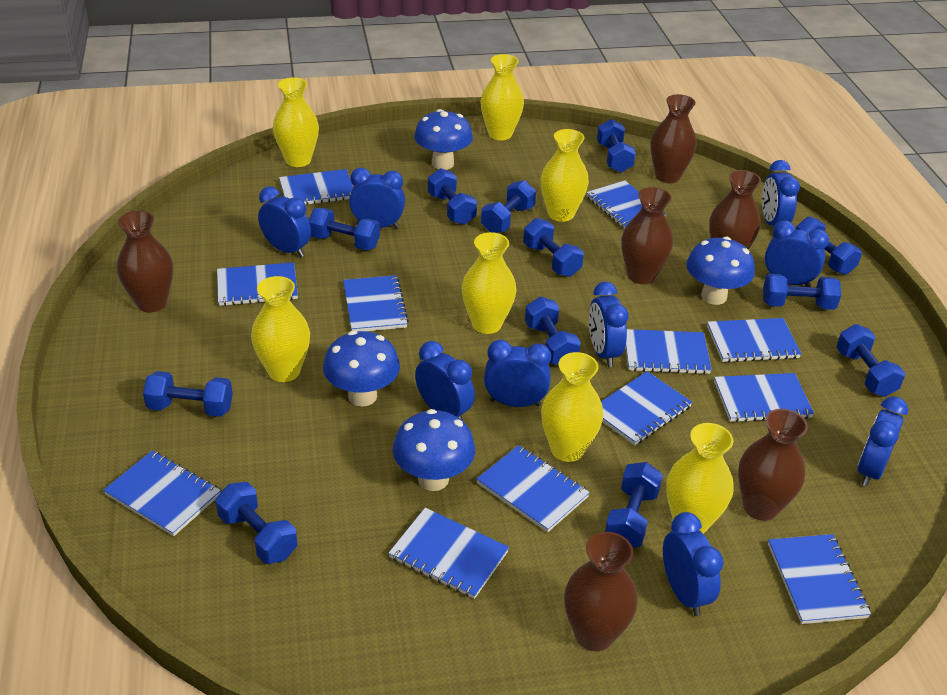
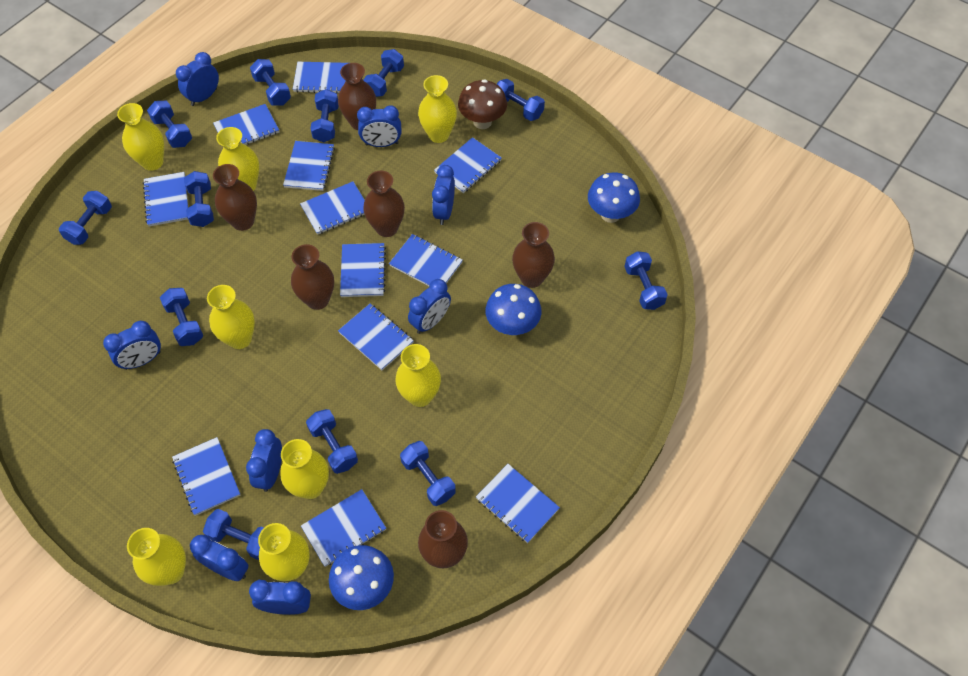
blue clock: [258,186,311,257] [349,168,405,229] [415,341,475,421] [484,340,551,407] [589,282,629,367] [663,512,723,616] [762,160,800,226] [765,221,829,287] [857,396,908,487] = 9 -> [103,321,161,370] [176,52,219,106] [190,535,248,581] [246,429,282,492] [249,580,311,615] [357,105,401,147] [408,279,451,334] [432,165,455,225] = 8
blue mushroom: [323,331,400,407] [393,409,475,491] [414,109,473,170] [686,237,755,305] = 4 -> [329,545,394,610] [486,284,542,335] [588,172,640,223] = 3
brown mushroom: none = 0 -> [458,79,507,129] = 1
yellow vase: [251,276,310,382] [273,77,319,167] [461,232,516,334] [480,54,524,140] [540,129,589,222] [541,352,603,462] [666,423,734,534] = 7 -> [117,103,164,171] [127,528,186,586] [207,285,255,349] [216,127,259,191] [258,523,310,581] [280,439,329,499] [395,344,441,407] [418,75,457,143] = 8

